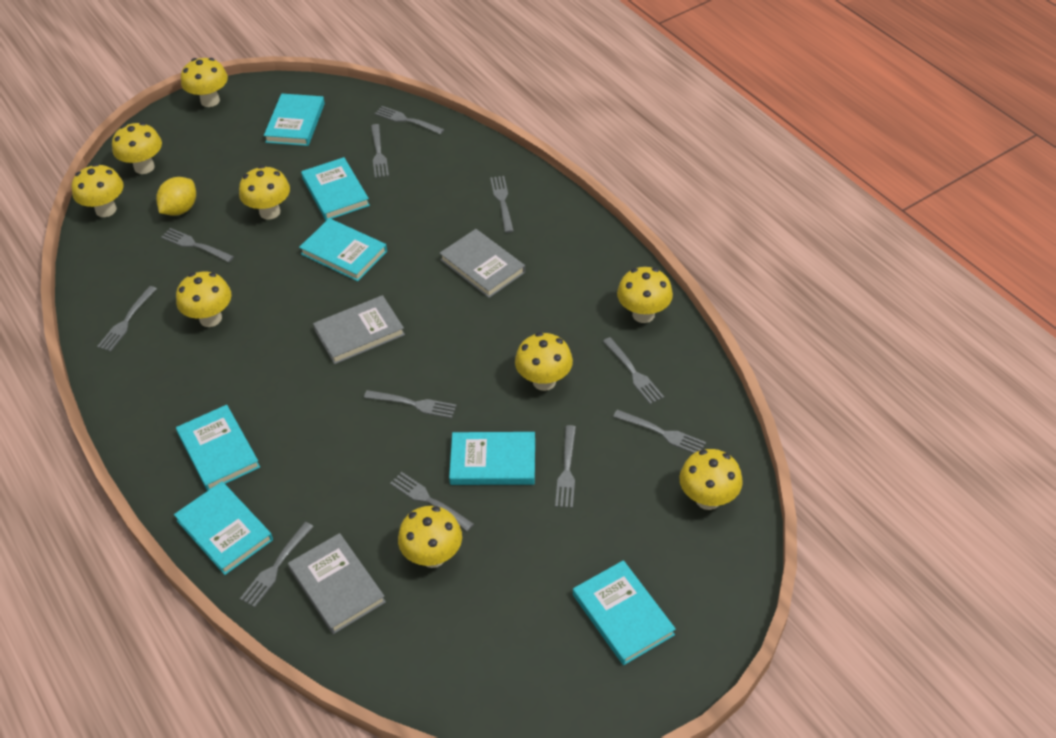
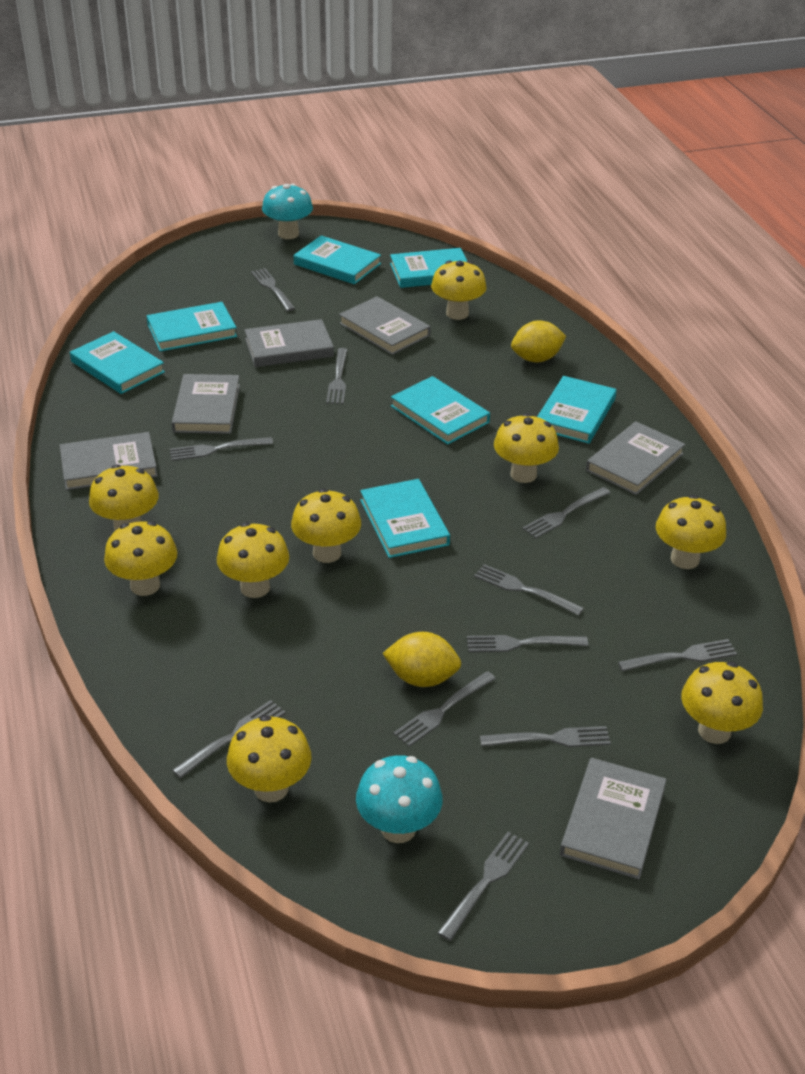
grey book: [288,533,386,634] [313,295,405,364] [440,229,525,298] = 3 -> [60,432,158,490] [172,374,240,434] [245,319,334,367] [339,296,430,355] [560,758,667,879] [586,421,686,495] = 6
turquoise mushroom: none = 0 -> [262,184,313,239] [356,755,443,843] = 2
yellow lemon: [156,177,196,216] = 1 -> [382,632,461,687] [511,320,566,362] = 2

